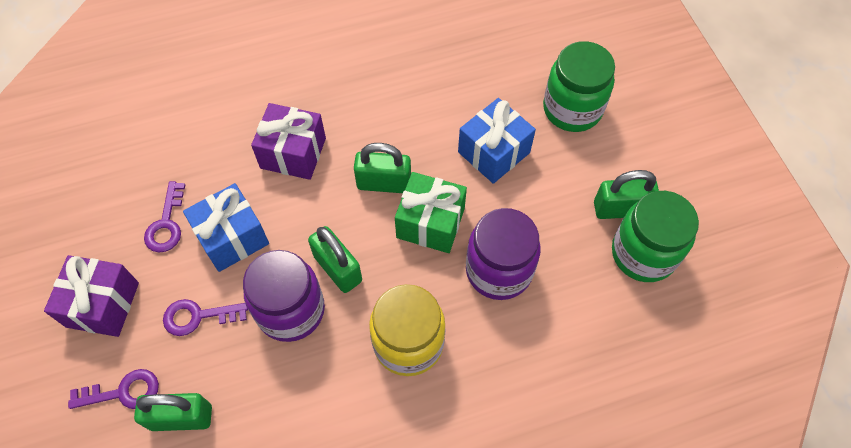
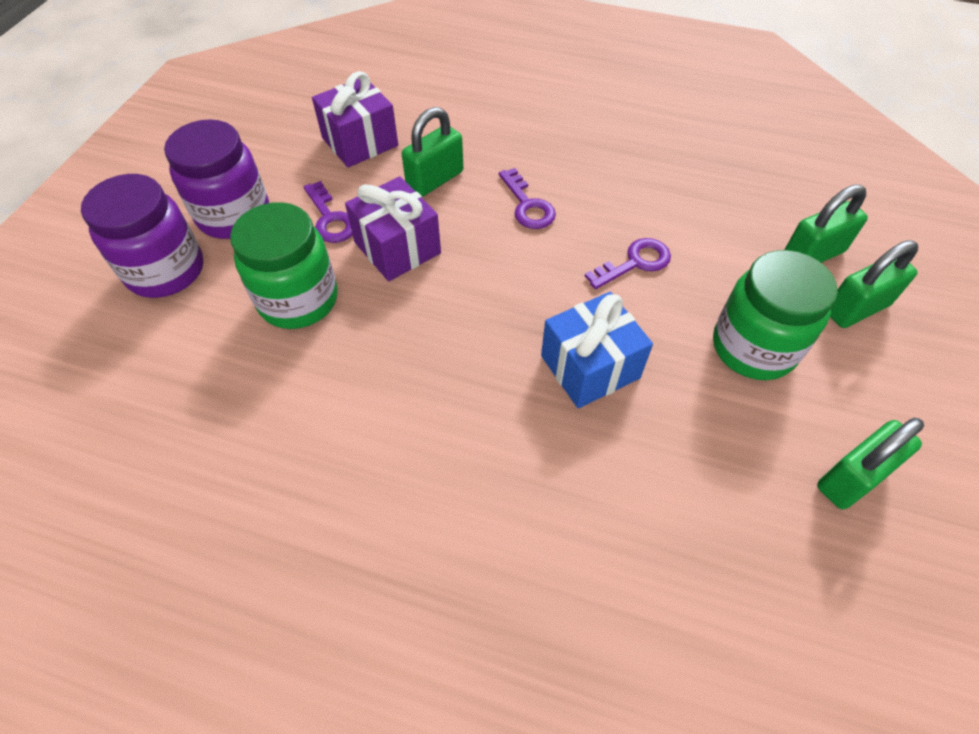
blue gift: [183,183,269,272] [458,98,536,184] = 2 -> [541,292,653,408] = 1
green gift: [395,172,467,253] = 1 -> none = 0
yellow jar: [369,284,445,376] = 1 -> none = 0

